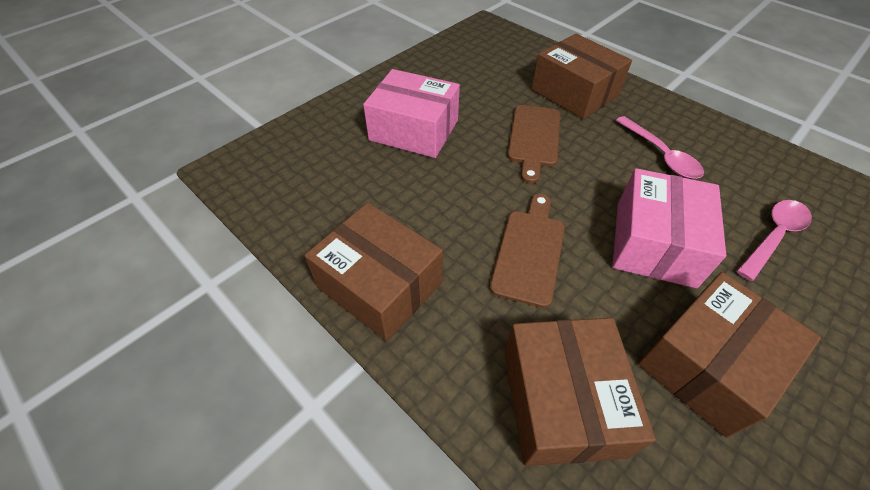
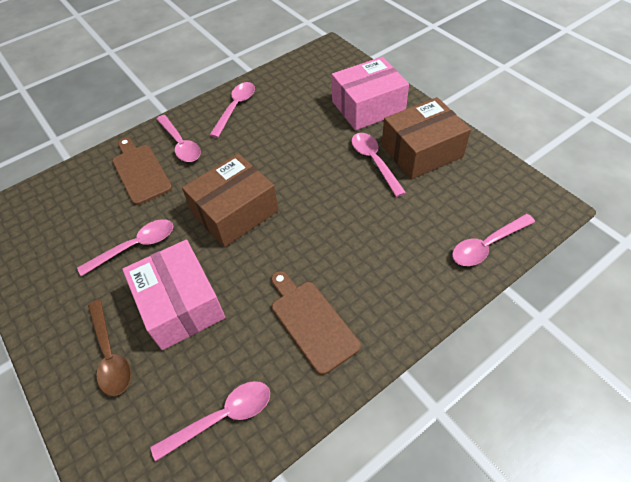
brown box: [304,202,443,341] [504,318,656,466] [531,34,632,119] [638,272,821,438] = 4 -> [182,153,279,247] [382,97,471,179] = 2
brown spoon: none = 0 -> [88,300,131,396] = 1
pink spoon: [615,116,704,179] [737,200,812,281] = 2 -> [77,219,173,276] [150,381,270,462] [156,115,201,162] [210,82,255,138] [351,133,406,197] [452,214,535,266] = 6

